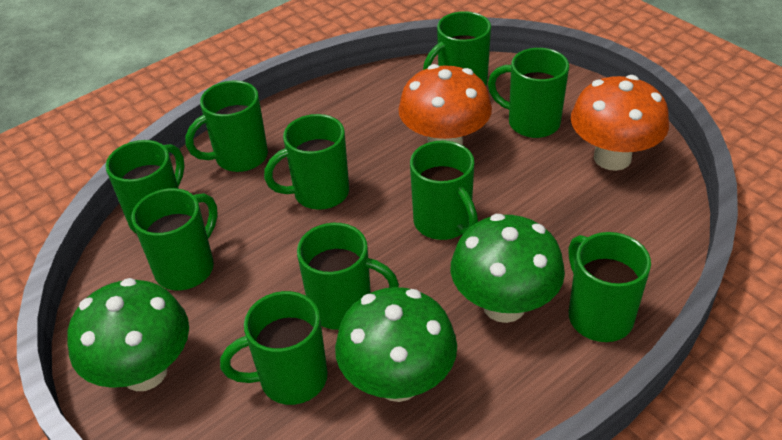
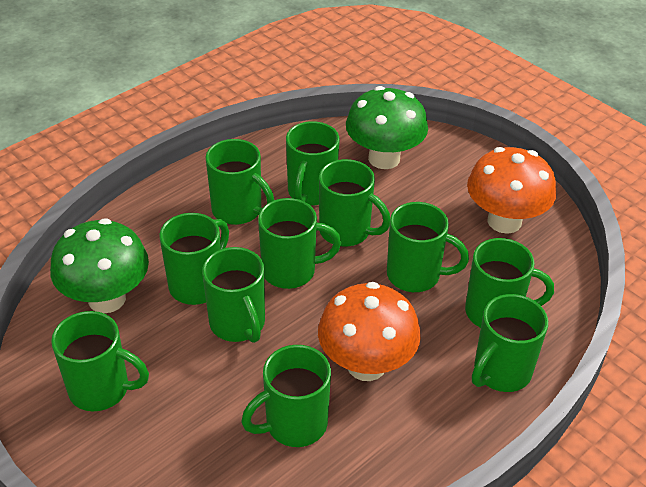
green mug: [105,140,185,234] [132,188,218,290] [185,81,268,172] [220,291,328,405] [264,114,349,210] [297,223,399,330] [410,141,478,240] [423,11,491,86] [488,48,569,138] [569,232,651,342] = 10 -> [51,311,149,411] [159,213,229,305] [202,247,265,343] [206,139,274,225] [241,345,331,447] [258,198,341,289] [286,121,339,205] [319,159,390,246] [387,202,469,292] [465,238,554,328] [472,294,548,392] = 11
green mushroom: [67,278,189,391] [335,287,457,402] [451,214,565,323] = 3 -> [50,218,149,313] [346,86,428,169] = 2

